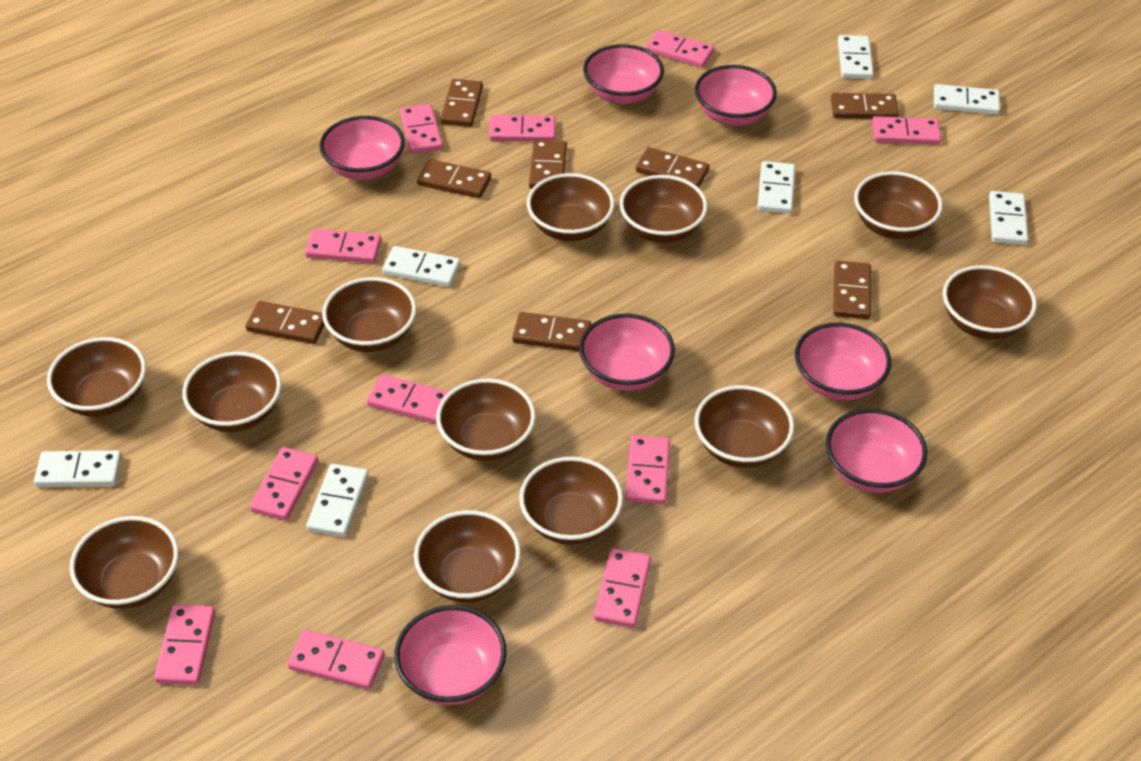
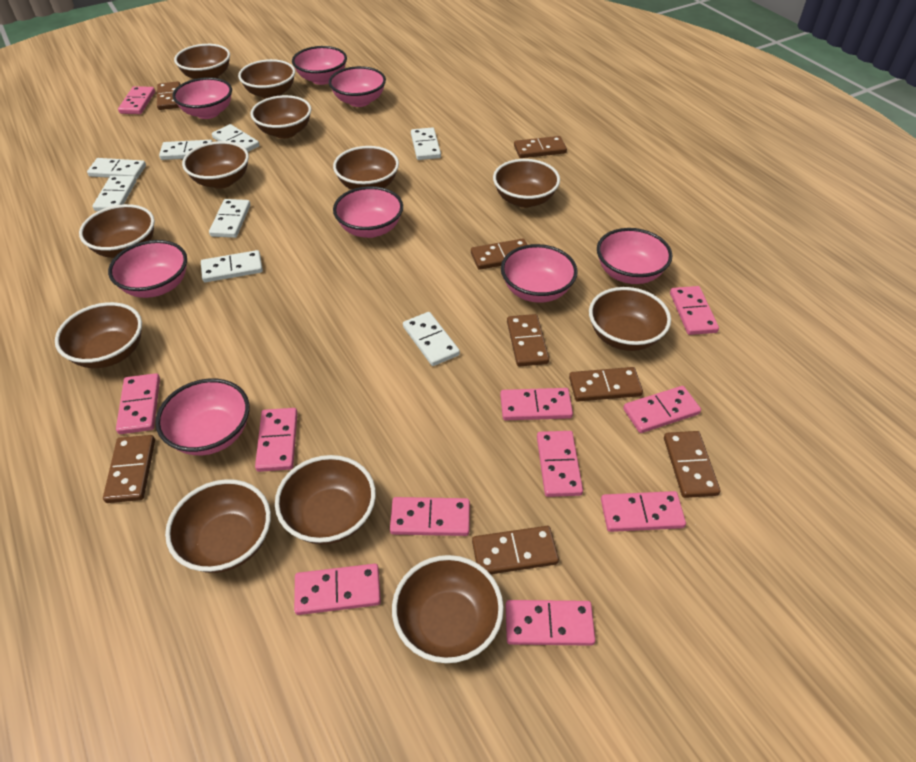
pink bowl: [320,116,405,180] [394,605,506,705] [579,314,675,391] [583,44,664,104] [695,65,777,126] [795,323,891,401] [826,409,927,493] = 7 -> [108,240,187,298] [155,379,249,455] [172,77,232,119] [292,46,347,85] [329,66,386,107] [333,186,403,238] [501,244,578,303] [597,228,672,284] = 8
white domino: [34,450,122,487] [306,464,368,537] [382,246,460,287] [757,161,795,214] [838,35,874,79] [934,84,1000,115] [989,191,1028,245] = 7 -> [87,158,146,179] [92,176,136,211] [159,140,212,160] [201,250,263,282] [209,199,251,238] [212,124,260,152] [403,312,460,366] [411,127,441,160] = 8

